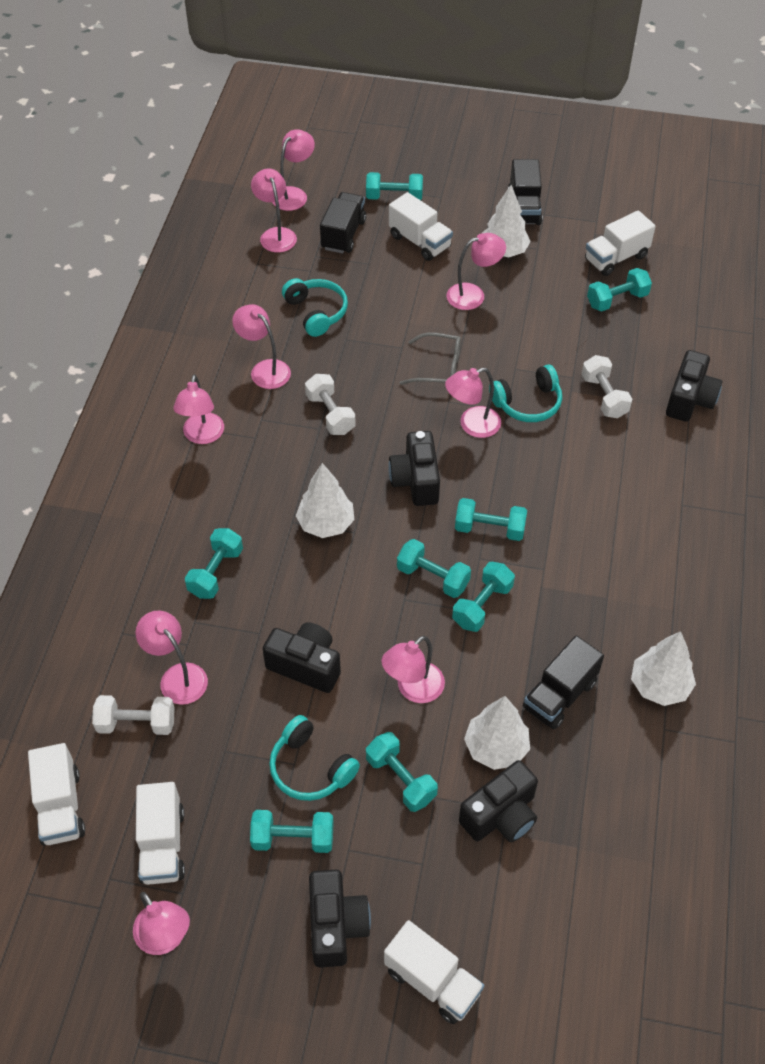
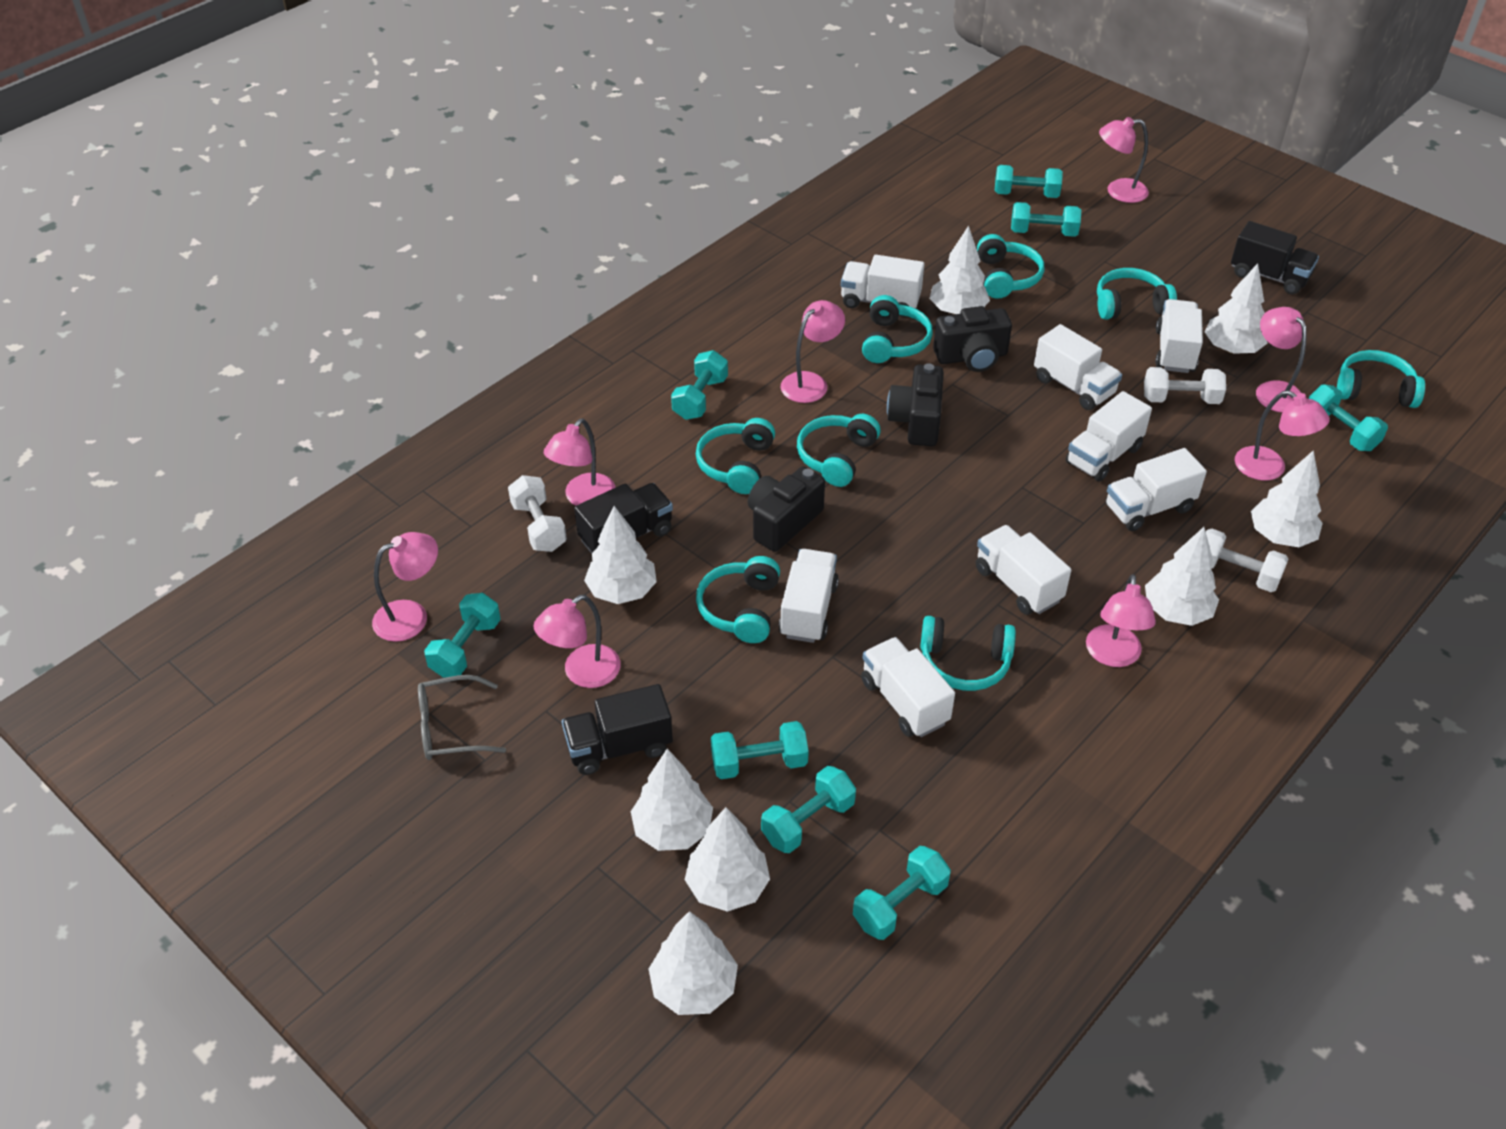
black camera: [263,622,341,693] [309,870,371,968] [388,431,440,506] [459,760,538,843] [666,350,723,422] = 5 -> [748,466,825,552] [887,363,944,446] [933,306,1012,372] = 3
pink lamp: [133,892,190,955] [135,611,208,705] [173,374,224,444] [232,304,291,389] [251,168,297,253] [272,129,315,211] [382,636,445,703] [445,367,501,438] [447,233,506,310] = 9 -> [372,532,438,642] [533,595,620,688] [544,418,615,506] [781,300,845,403] [1086,574,1156,667] [1099,117,1149,203] [1235,390,1330,481] [1256,307,1307,413] = 8
turquoise headphones: [269,715,360,801] [282,278,348,337] [489,364,562,422] = 3 -> [696,418,775,494] [696,556,780,643] [797,414,880,487] [862,295,933,363] [920,616,1016,691] [977,234,1044,299] [1097,268,1177,320] [1337,350,1425,408] = 8
white tree: [296,463,354,538] [464,696,530,770] [482,185,531,257] [631,631,696,706] = 4 -> [584,506,657,604] [631,749,713,851] [649,911,738,1015] [685,807,770,912] [930,226,990,314] [1145,527,1219,626] [1204,263,1268,354] [1251,450,1323,547] = 8
white truck: [28,743,85,845] [136,782,185,885] [384,920,484,1024] [389,192,453,261] [585,210,656,276] = 5 -> [779,549,839,643] [841,255,924,316] [861,637,955,737] [976,525,1071,615] [1034,324,1122,410] [1066,391,1152,481] [1106,448,1207,531] [1155,299,1203,373] = 8

